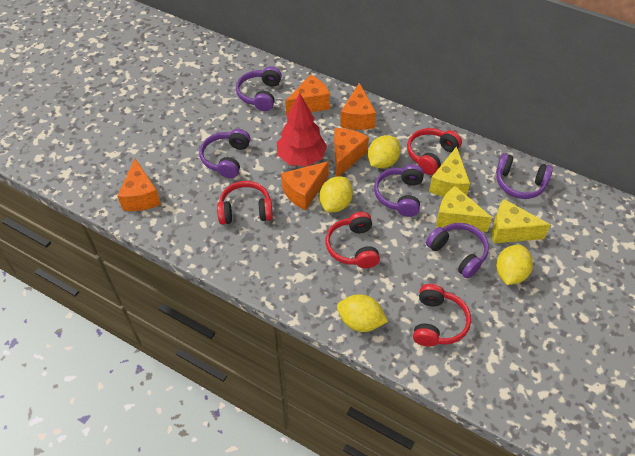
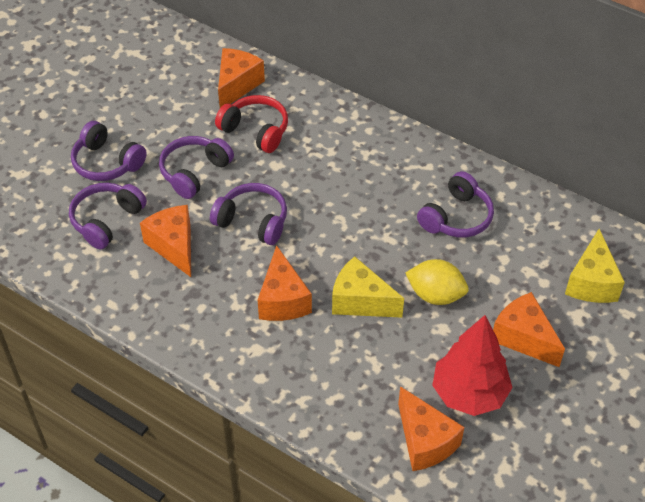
red headphones: [217,181,273,225] [325,212,380,268] [407,128,462,175] [413,284,471,347] = 4 -> [215,95,288,153] = 1
yellow cheese: [429,146,470,197] [436,186,492,232] [492,199,551,243] = 3 -> [332,256,404,318] [565,229,625,303] = 2
yellow lemon: [319,176,353,212] [337,294,388,332] [368,135,401,168] [496,245,533,285] = 4 -> [406,259,469,305] = 1

